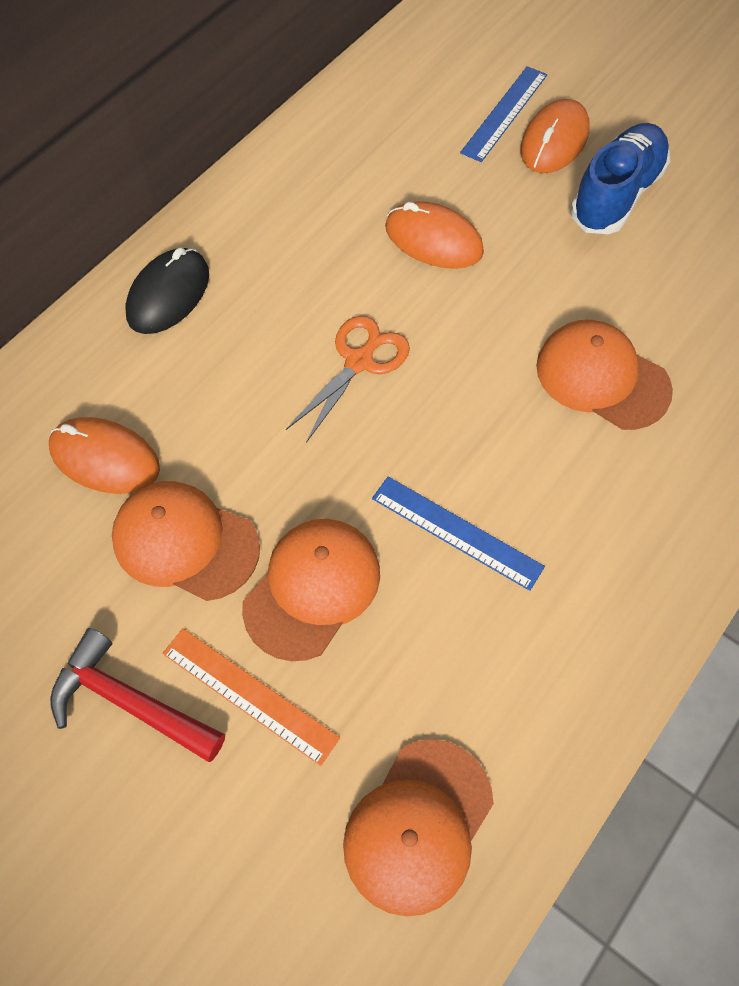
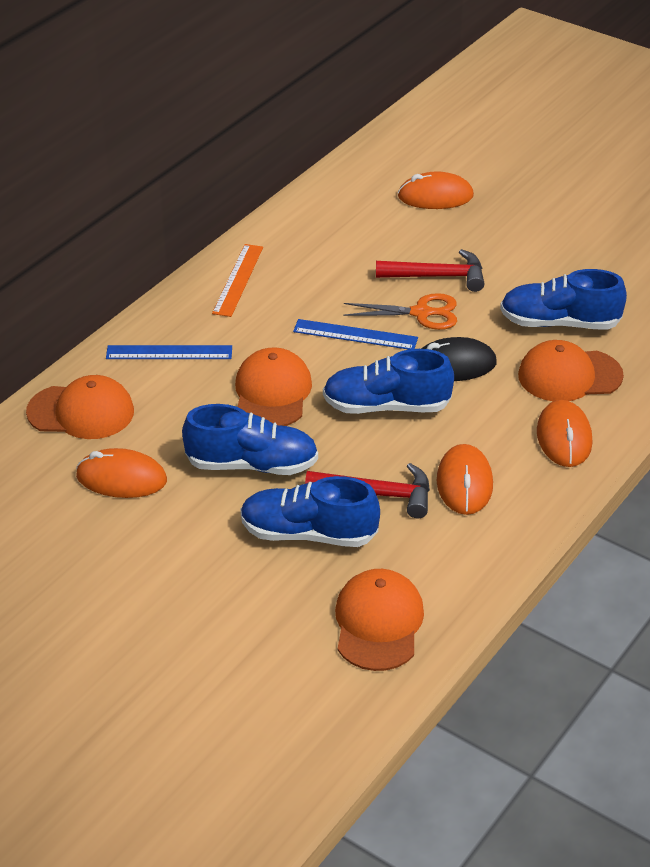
blue shoe: [570,123,670,234] = 1 -> [182,404,318,475] [240,476,380,547] [323,349,454,414] [500,269,627,330] = 4
orange mouse: [49,417,160,494] [385,201,484,269] [520,99,590,173] = 3 -> [76,448,167,498] [398,172,474,209] [437,444,493,515] [537,400,592,467] = 4
red hammer: [50,628,225,762] = 1 -> [305,463,430,518] [376,249,484,292] = 2

